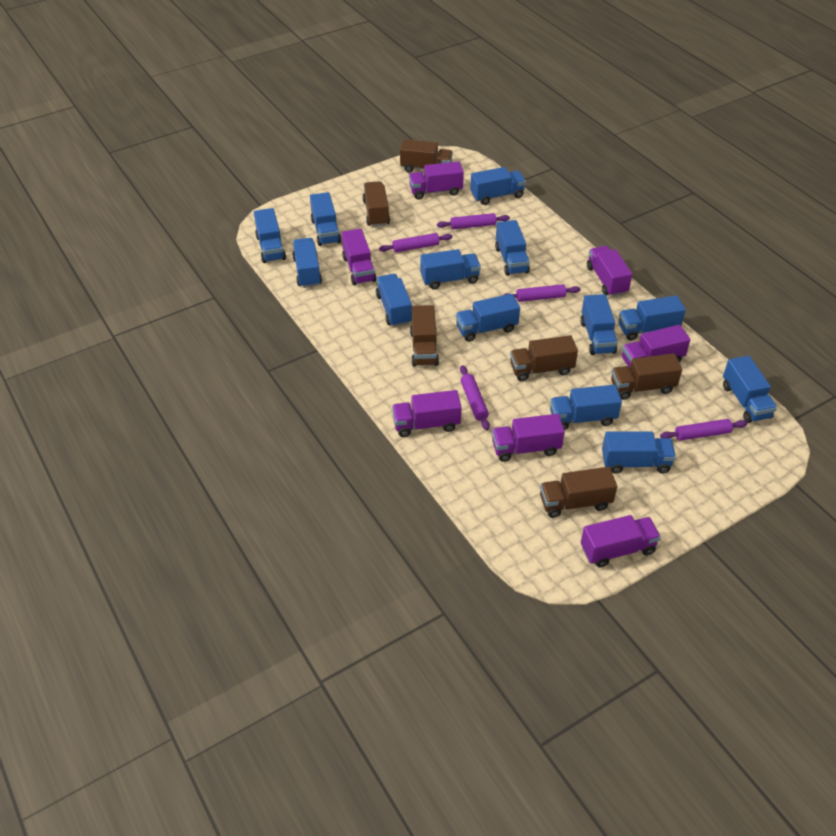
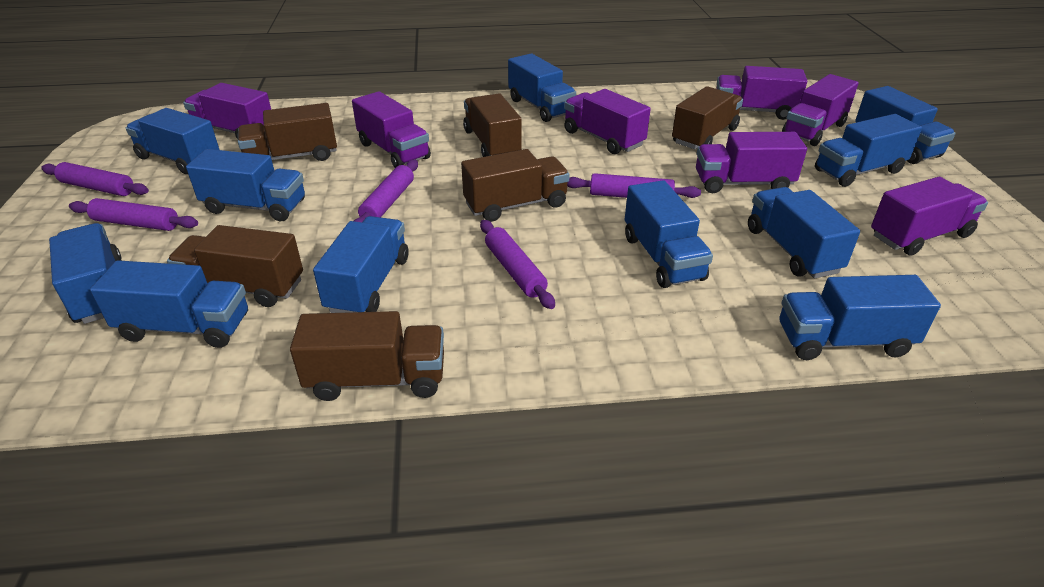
blue truck: [254,208,286,263] [292,238,322,288] [310,192,341,246] [376,274,412,327] [420,249,481,289] [456,294,520,342] [470,167,526,205] [495,220,530,276] [550,385,622,430] [580,294,618,355] [602,432,676,474] [619,295,686,341] [723,356,777,423] = 13 -> [49,223,122,324] [90,260,248,348] [126,108,219,174] [186,149,305,221] [313,216,409,313] [508,53,576,122] [625,180,713,288] [748,187,860,278] [779,275,941,360] [815,114,922,187] [855,86,955,164] = 11

